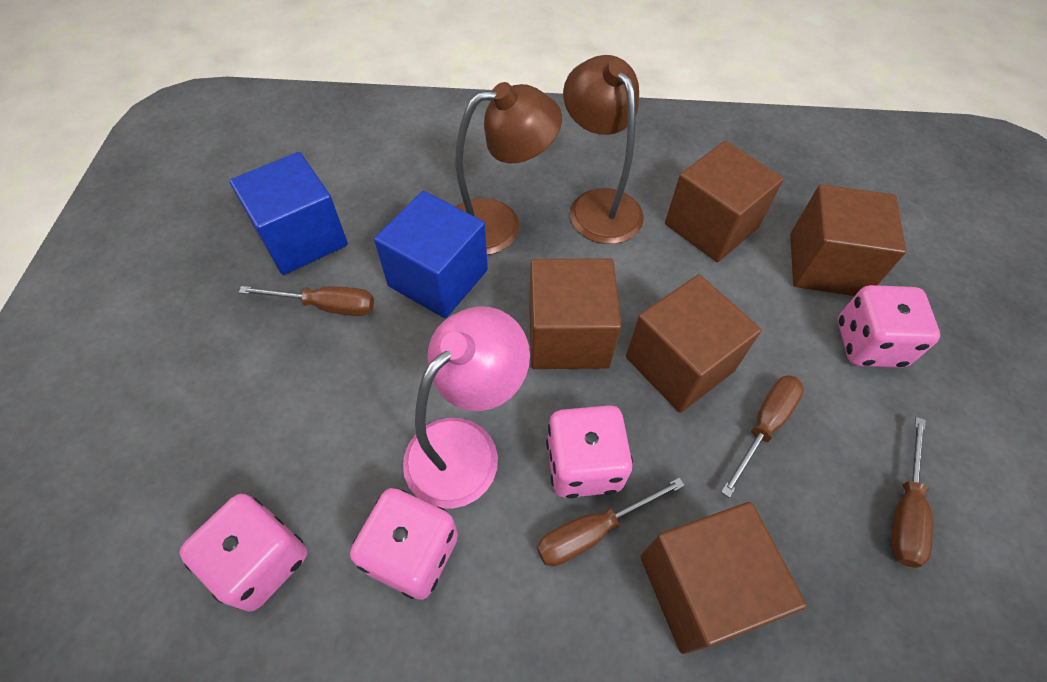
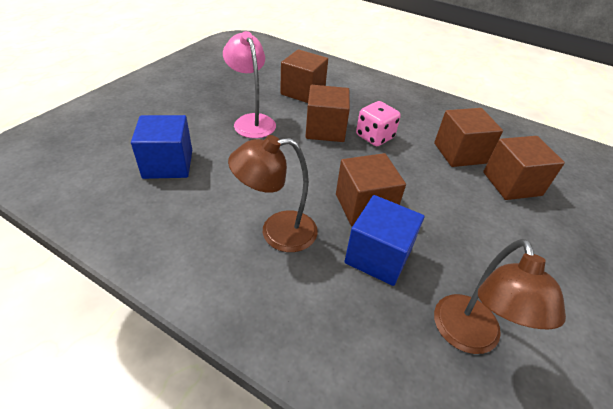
brown screwdriver: [239,286,374,316] [537,477,685,566] [721,375,804,498] [891,417,933,568] = 4 -> none = 0
pink dice: [179,494,307,612] [350,488,458,600] [546,405,633,498] [838,285,940,368] = 4 -> [356,101,401,146] = 1

